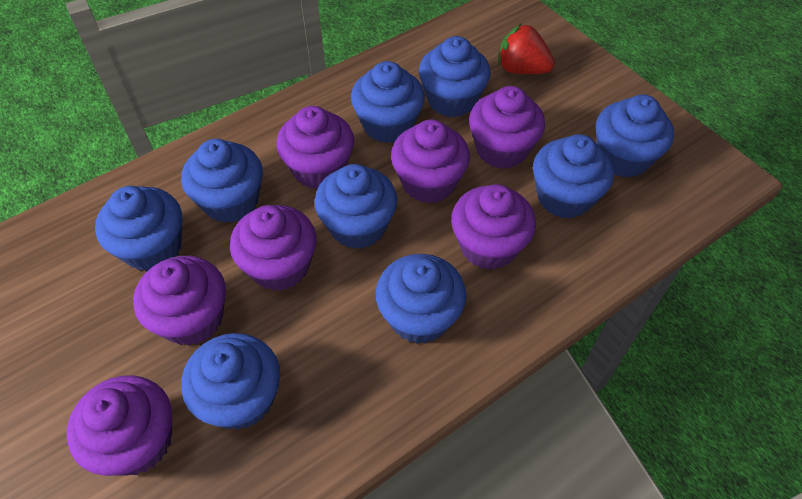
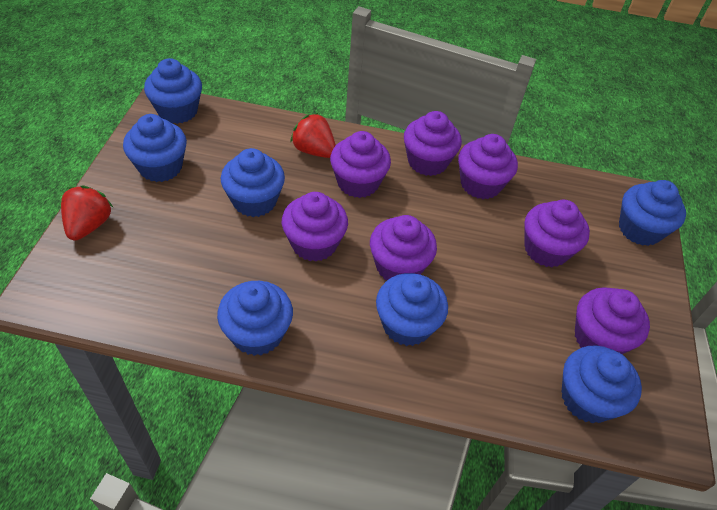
blue cupcake: [95,186,182,272] [181,139,263,223] [181,333,280,430] [314,164,397,249] [351,61,425,143] [376,254,466,344] [419,36,491,117] [533,134,614,219] [596,94,674,178] = 9 -> [123,114,187,182] [144,58,202,124] [217,281,293,356] [221,148,285,217] [376,273,448,346] [562,345,642,423] [619,180,686,246] = 7
red strawberry: [498,23,555,74] = 1 -> [61,185,113,241] [290,113,336,158] = 2

